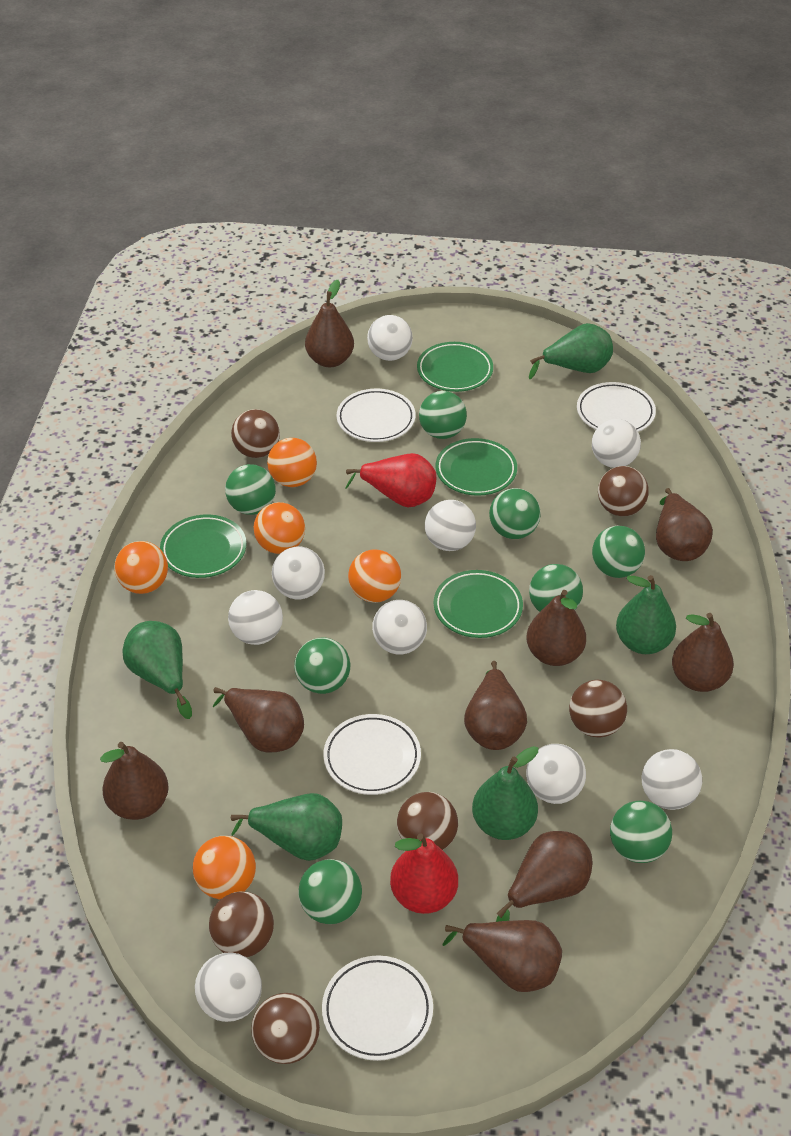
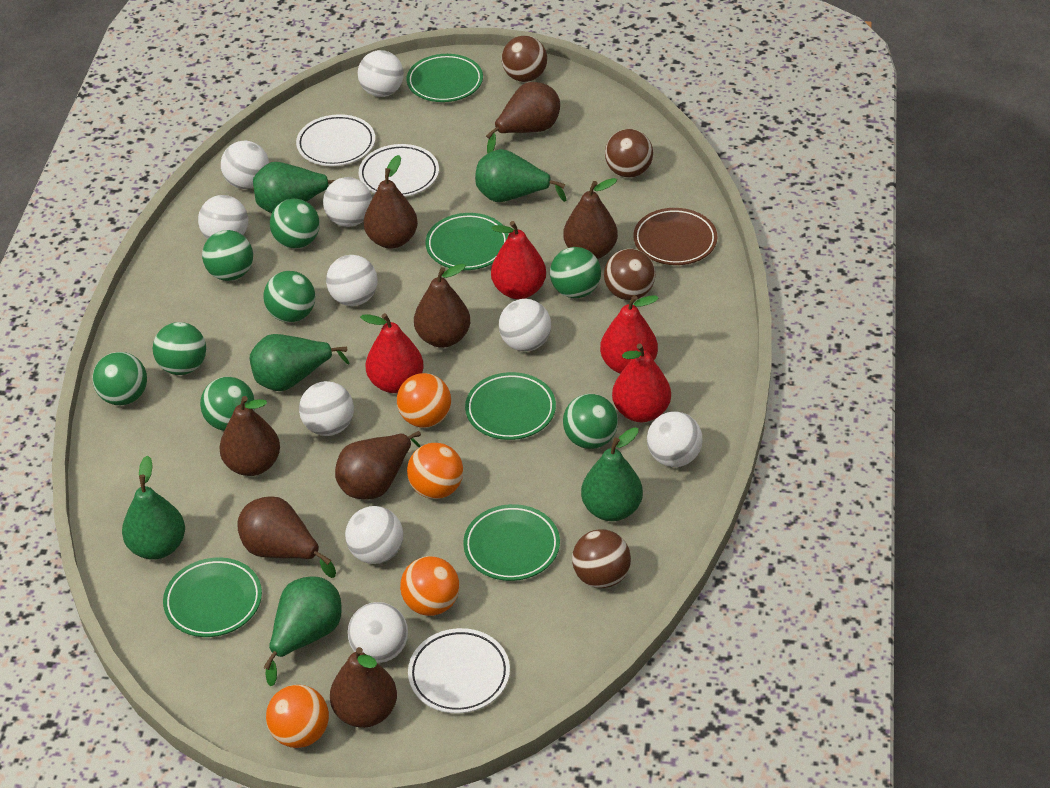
brown ball: [209,892,274,957] [231,409,280,458] [251,993,320,1064] [397,792,458,850] [569,680,627,737] [598,466,649,516] = 6 -> [502,36,547,82] [572,529,631,588] [604,249,655,300] [605,129,653,178] = 4
brown pear: [100,742,169,820] [213,687,304,753] [305,280,354,367] [442,920,562,992] [464,661,527,750] [496,831,592,922] [526,590,586,666] [656,488,713,561] [672,613,734,692] = 9 -> [219,396,280,476] [237,496,336,578] [330,647,397,728] [335,431,421,500] [364,155,418,248] [414,264,470,348] [486,82,560,153] [563,178,618,259] = 8
brown plate: none = 0 -> [633,208,718,265] = 1
green pear: [123,621,192,719] [231,793,342,861] [472,746,538,840] [529,323,613,379] [616,575,676,654] = 5 -> [122,455,185,559] [250,334,349,391] [253,162,335,213] [263,576,342,686] [475,149,566,202] [581,427,643,521] = 6
green plate: [160,515,247,578] [417,342,493,392] [434,570,523,638] [435,438,517,496] = 4 -> [163,557,262,637] [407,54,483,102] [426,213,509,270] [463,504,560,581] [465,372,556,440] = 5
orange ball: [115,541,168,594] [193,836,256,899] [254,502,305,554] [267,438,317,487] [348,549,401,603] = 5 -> [266,685,329,748] [397,373,451,427] [400,556,460,616] [407,443,463,499] = 4
red pear: [345,453,436,508] [390,833,458,914] = 2 -> [360,313,423,393] [491,221,546,299] [600,295,658,374] [612,343,671,422] = 4
white ball: [195,952,262,1022] [228,590,283,645] [272,547,325,599] [367,315,413,361] [372,600,427,654] [425,500,476,551] [526,744,586,804] [592,419,641,468] [641,749,702,810] = 9 -> [198,195,248,239] [221,141,269,189] [299,381,354,436] [323,177,372,227] [326,255,378,306] [345,506,403,564] [348,602,408,663] [358,50,404,97] [499,299,551,351] [647,411,703,467] = 10
white plate: [322,955,433,1061] [324,714,421,795] [337,389,416,442] [577,382,656,432] = 4 -> [296,114,375,166] [359,144,439,197] [408,628,510,713] = 3

